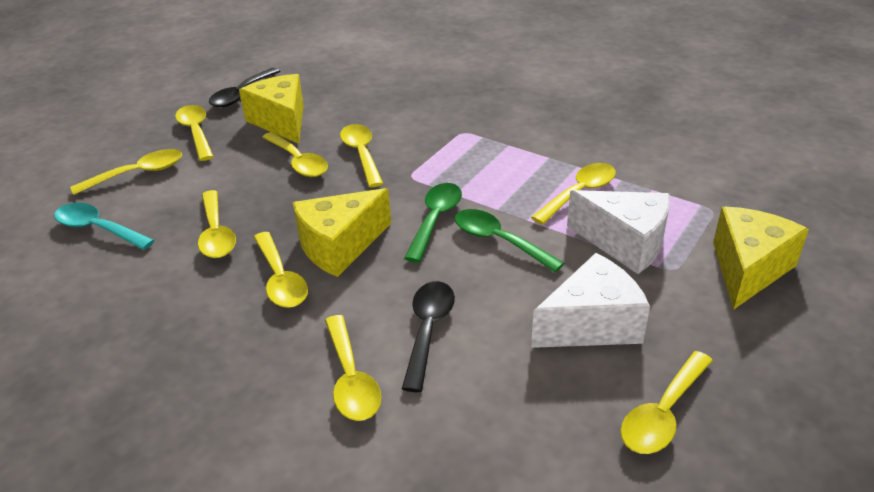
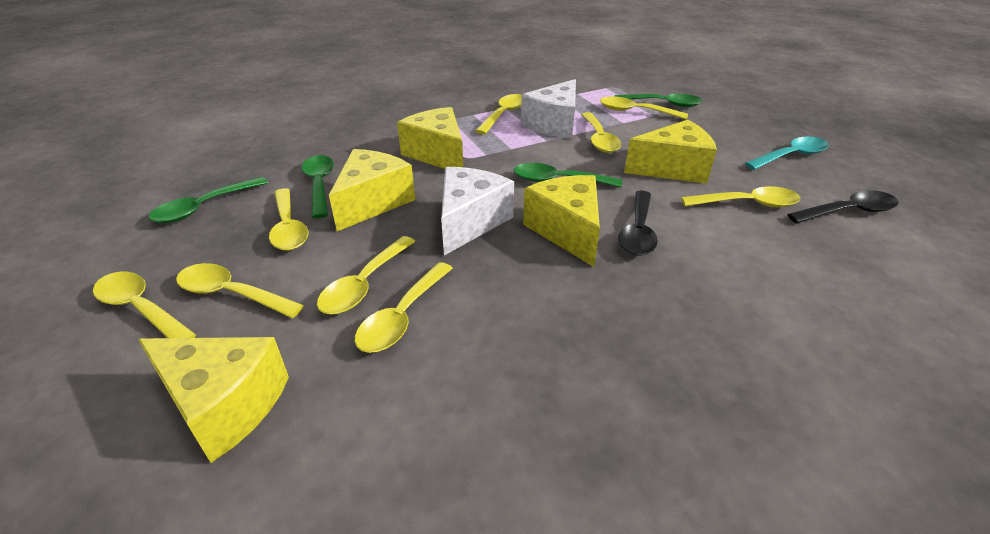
green spoon: [404,183,462,262] [455,209,564,272] = 2 -> [148,177,268,223] [301,155,334,218] [514,163,622,188] [615,94,702,107] = 4
yellow cheese: [239,74,304,144] [292,188,391,277] [713,207,809,310] = 3 -> [138,337,289,463] [329,149,415,231] [397,107,463,169] [523,175,600,267] [624,120,717,184] = 5

